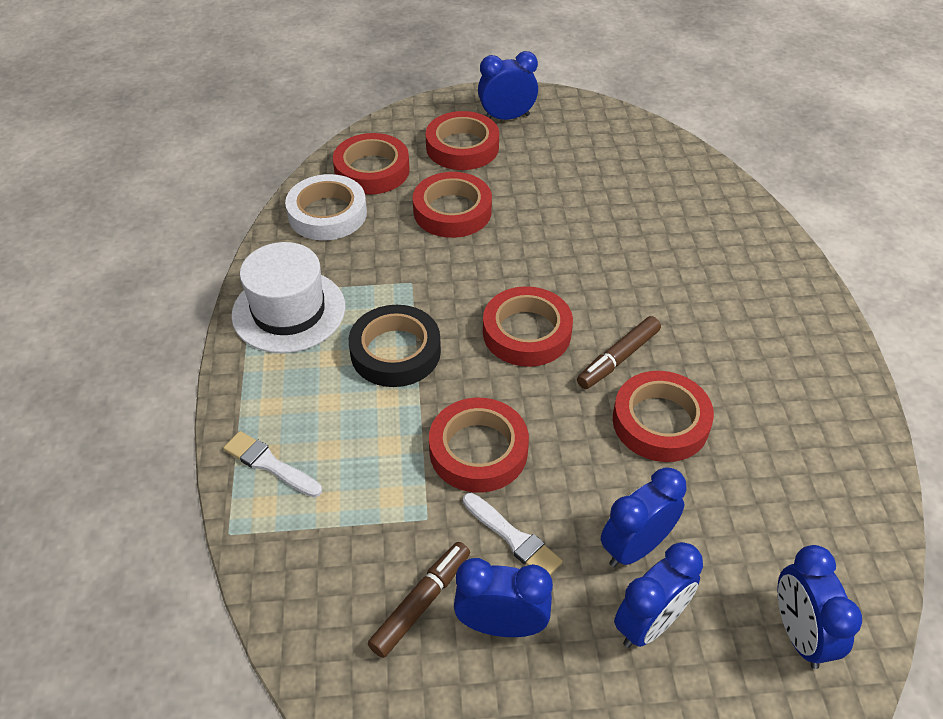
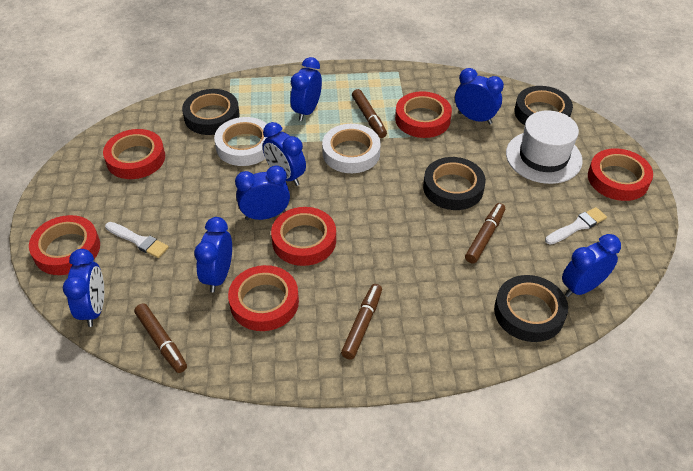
black tape: [349,305,441,387] = 1 -> [182,89,240,135] [423,157,486,210] [494,275,568,342] [515,86,573,125] = 4
blue clock: [454,558,553,637] [478,51,538,120] [601,467,686,567] [614,542,703,648] [777,545,862,669] = 5 -> [63,249,104,327] [194,217,232,293] [235,165,290,220] [263,122,306,186] [291,57,322,121] [455,68,504,124] [562,234,621,297] = 7
brown marker: [368,542,470,658] [577,316,661,389] = 2 -> [134,303,187,373] [341,284,382,360] [352,89,387,138] [465,203,505,264] = 4
white tape: [285,174,367,240] = 1 -> [214,117,267,166] [322,124,381,173] = 2

